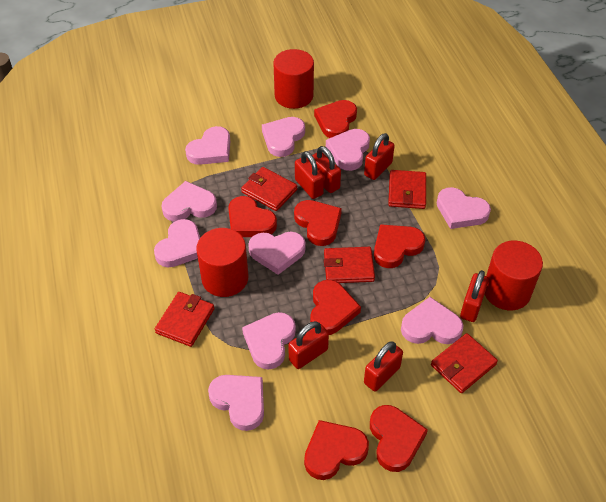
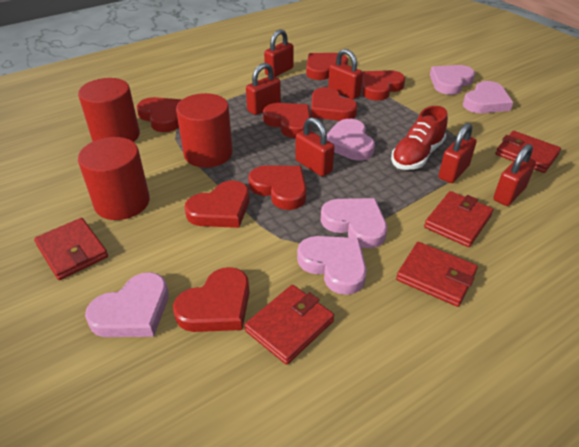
pink heart: [154,219,200,267] [161,181,217,222] [185,126,230,165] [208,375,264,431] [242,312,296,370] [248,232,306,275] [262,117,305,157] [326,129,370,171] [401,297,463,344] [437,187,491,229] = 10 -> [85,272,169,337] [297,236,367,295] [321,198,387,248] [327,119,375,161] [430,65,475,95] [463,81,513,113] = 6
red heart: [228,196,277,237] [294,200,342,246] [304,420,369,480] [310,280,361,335] [314,100,357,138] [370,405,428,472] [374,224,425,268] = 7 -> [136,97,182,132] [173,267,250,332] [185,180,249,228] [248,165,307,210] [263,103,311,138] [306,53,348,80] [311,87,358,121] [362,70,405,101] = 8
red shoe: none = 0 -> [391,106,448,170] = 1

